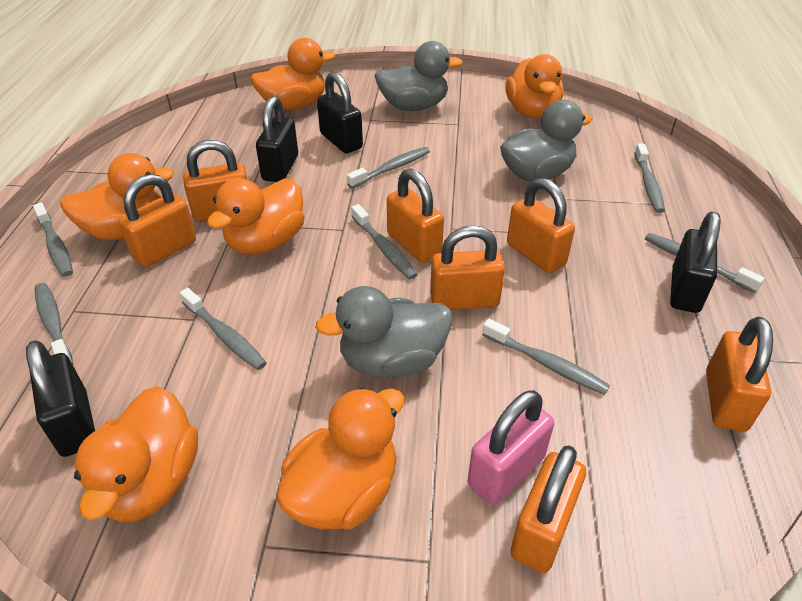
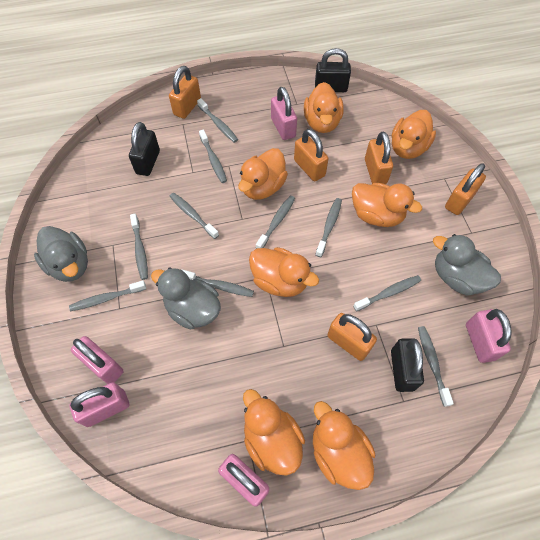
black padlock: [26,340,95,457] [256,96,298,182] [317,72,363,153] [670,211,720,313] = 4 -> [129,122,160,176] [315,48,351,92] [391,339,424,392] = 3
grey toothbrush: [33,203,73,277] [35,283,73,365] [180,288,267,370] [347,147,430,188] [351,204,418,280] [482,319,610,395] [634,143,665,213] [645,233,765,293] = 8 -> [69,280,146,311] [130,214,148,280] [170,193,219,239] [182,270,254,297] [197,98,238,143] [199,129,227,183] [256,196,295,249] [315,198,342,257] [353,275,421,311] [418,326,454,407] = 10
orange duck: [60,153,174,240] [74,386,198,522] [207,178,305,255] [251,38,335,110] [277,387,405,530] [505,54,563,118] = 6 -> [238,148,288,200] [243,389,305,476] [249,247,319,297] [304,82,344,133] [313,401,375,490] [352,183,422,227] [392,110,436,159] = 7
orange padlock: [119,174,196,268] [183,140,247,222] [387,169,444,263] [430,225,505,310] [507,178,575,273] [511,445,586,573] [706,317,773,432] = 7 -> [169,66,201,119] [294,129,329,181] [327,313,377,361] [365,132,393,184] [445,163,486,215] = 5
pink padlock: [468,390,554,505] = 1 -> [69,382,129,427] [71,336,123,384] [218,454,269,507] [271,87,297,140] [466,309,512,363] = 5

